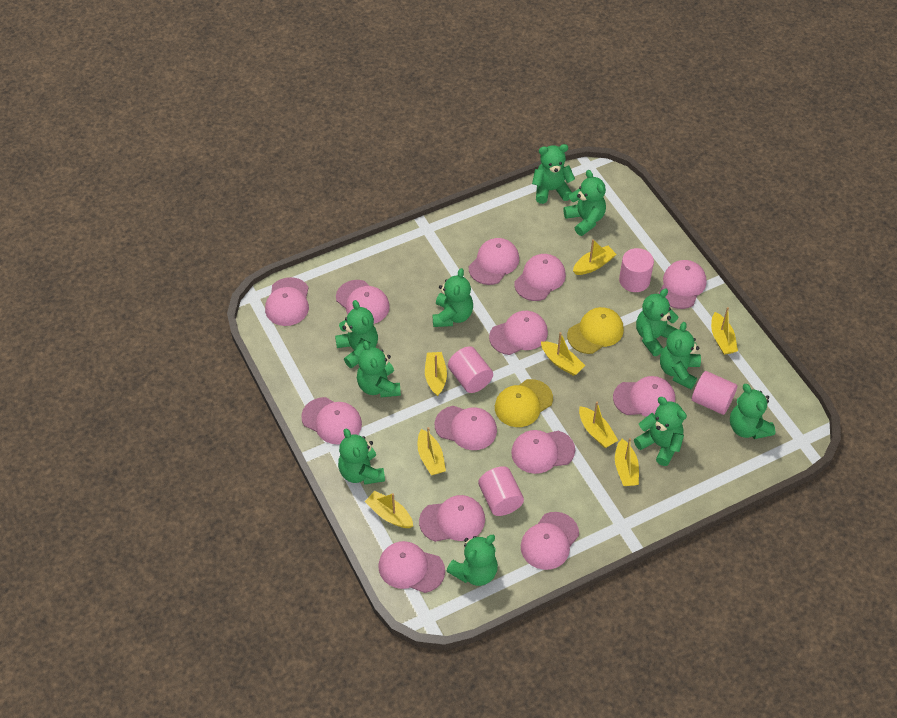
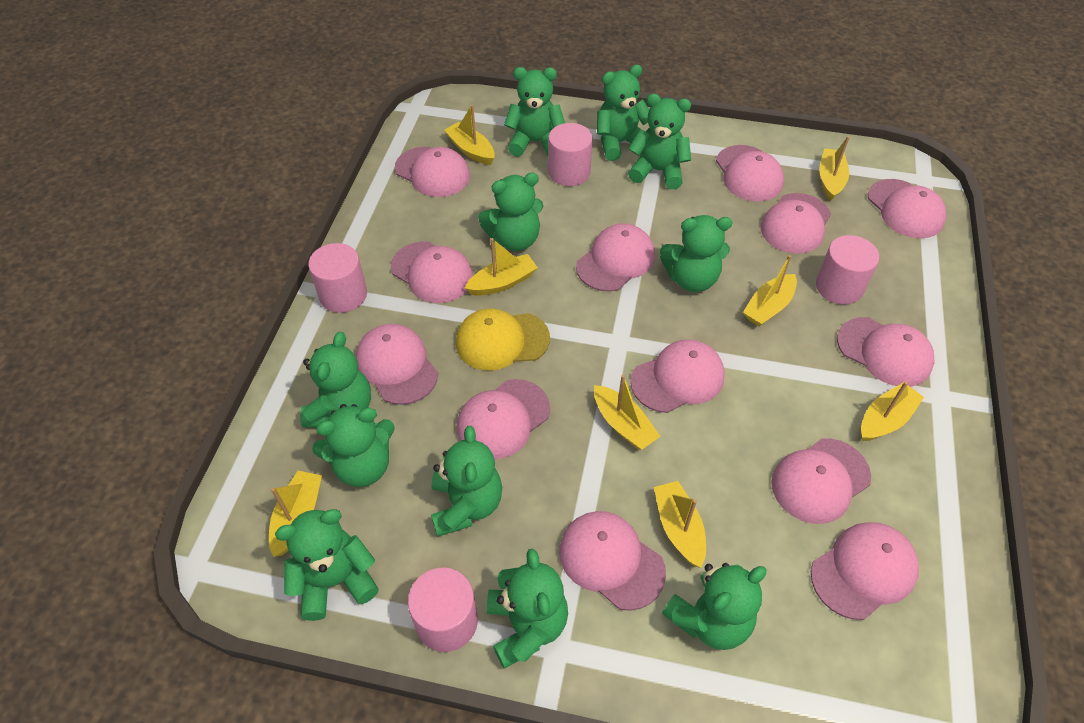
yellow cap: [495,379,553,427] [567,307,624,354] = 2 -> [456,309,550,370] = 1

